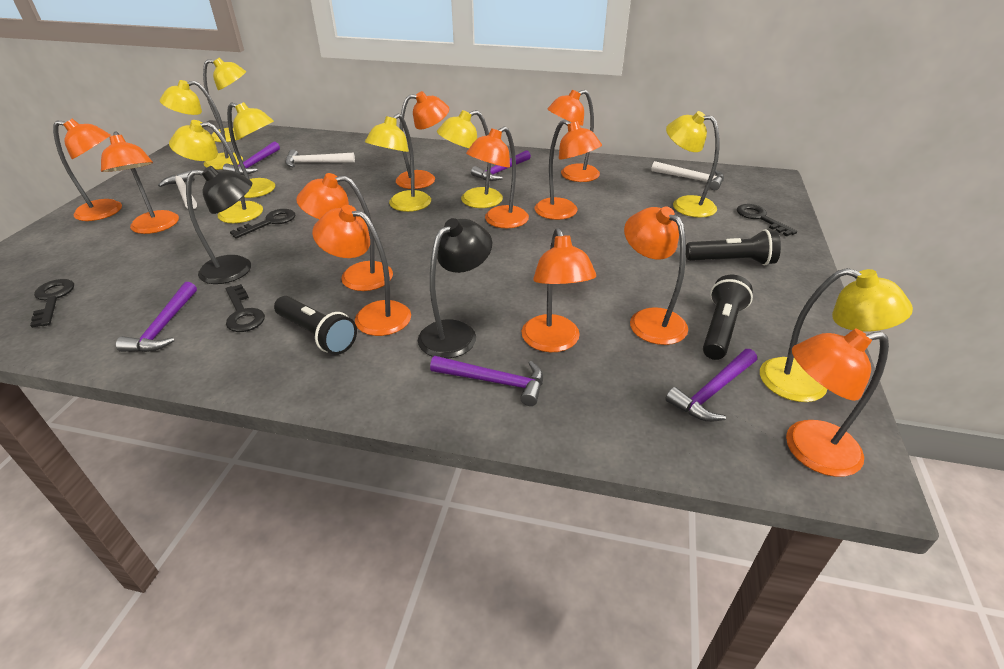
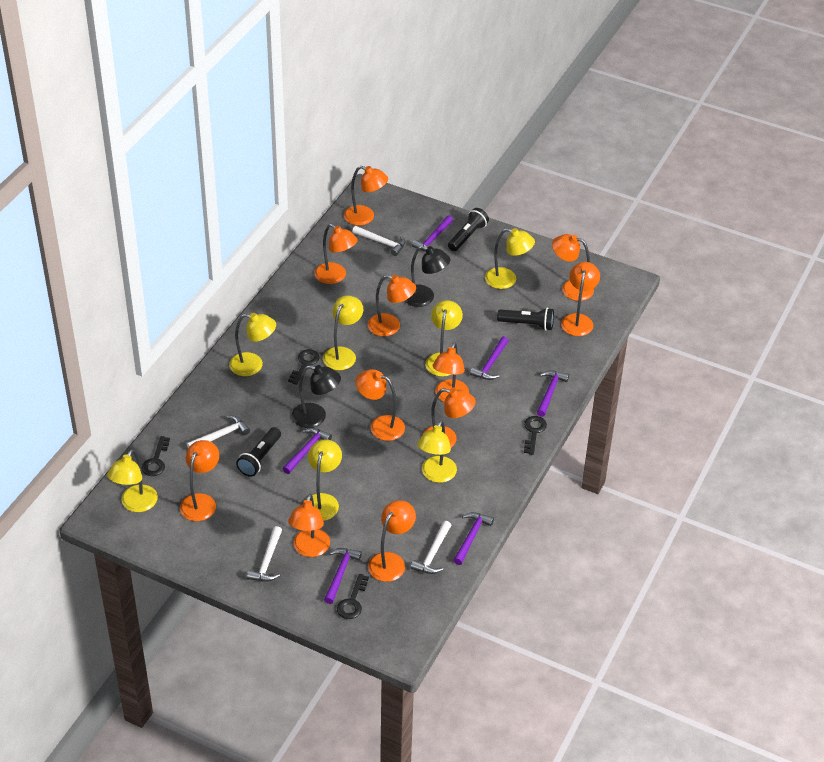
purple hammer: [116,282,197,352] [223,141,280,175] [430,356,543,406] [471,150,531,181] [665,349,757,422] = 5 -> [283,428,332,474] [324,548,362,604] [412,216,453,252] [453,512,494,565] [470,336,509,380] [537,370,569,417] = 6
white hammer: [158,170,197,209] [286,149,355,168] [651,161,724,190] = 3 -> [187,416,250,448] [247,526,282,581] [352,226,405,256] [410,521,451,574] = 4
yellow lamp: [160,80,243,170] [169,120,263,223] [203,57,246,142] [227,102,275,198] [365,114,431,212] [437,110,503,208] [666,111,719,217] [760,268,913,402] = 8 -> [107,449,158,512] [229,313,276,376] [306,439,342,521] [323,296,363,370] [417,420,457,483] [425,300,463,377] [485,228,535,289] = 7

